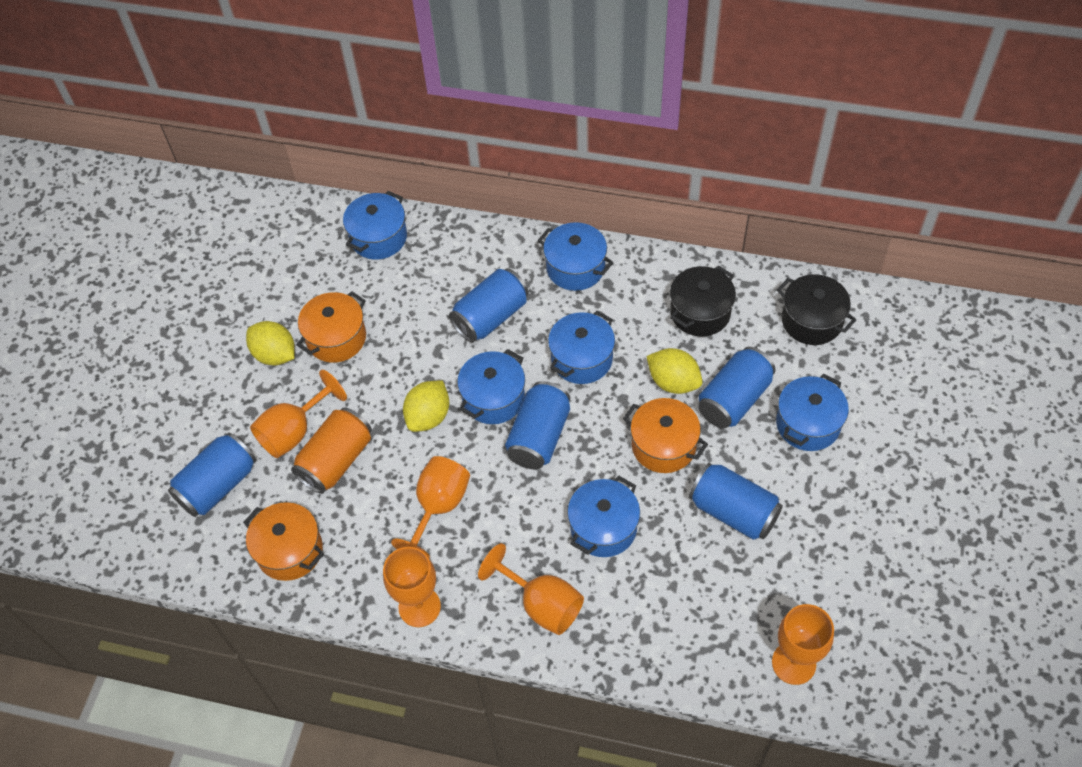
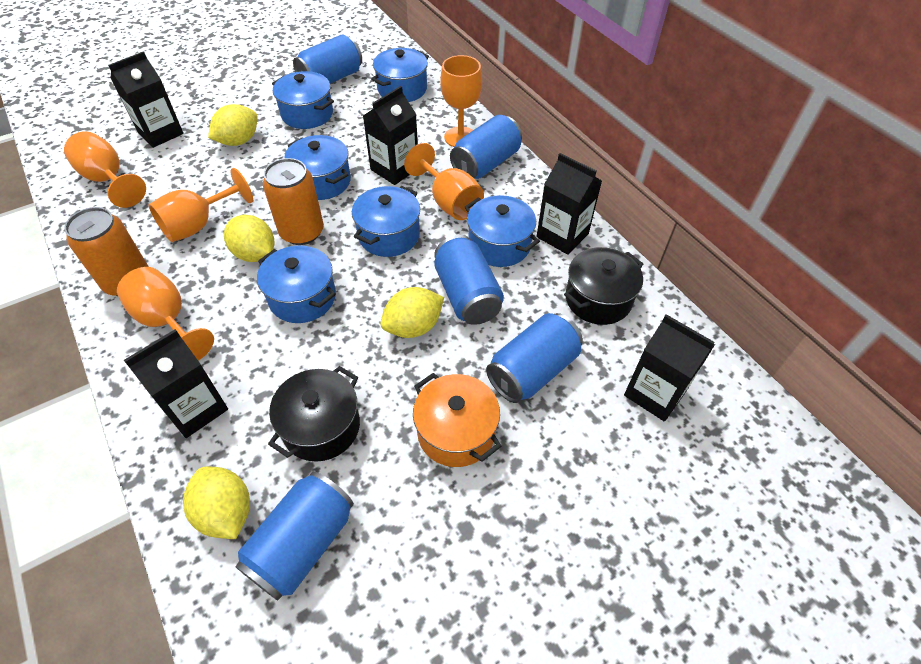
black carton: none = 0 -> [108,51,184,148] [124,329,228,438] [363,86,418,185] [537,153,602,255] [624,314,715,422] = 5
orange can: [291,407,372,494] = 1 -> [64,207,149,296] [263,158,324,245] = 2
orange pot: [243,502,324,581] [296,291,366,363] [623,398,708,473] = 3 -> [413,373,502,467] = 1
yellow lemon: [246,321,295,365] [403,380,449,432] [647,348,703,394] = 3 -> [183,467,250,539] [208,104,258,146] [224,215,274,262] [380,287,444,338] = 4

